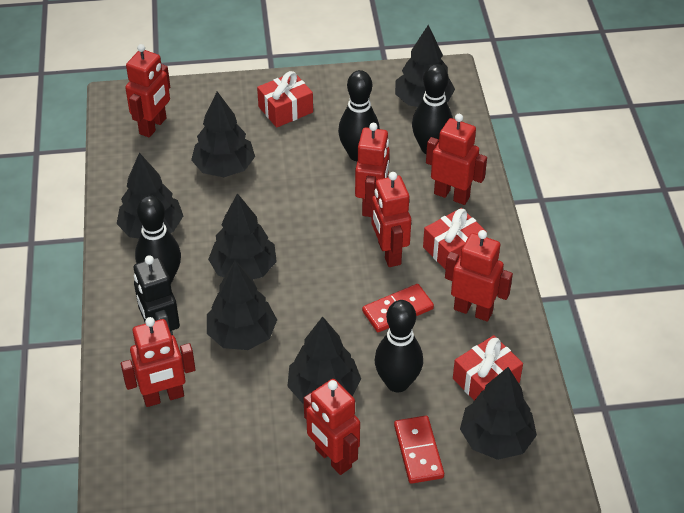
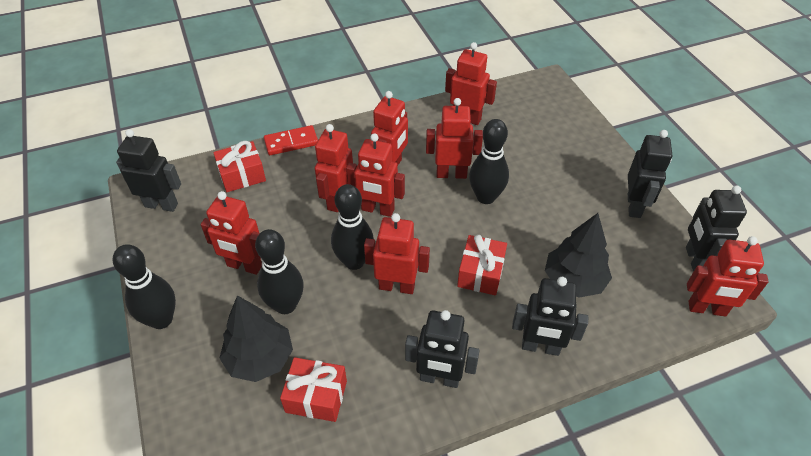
black robot: [134,255,180,335] = 1 -> [116,129,181,212] [405,310,480,388] [512,277,588,356] [628,130,672,218] [686,185,747,272] = 5
black tree: [117,153,183,239] [191,92,255,177] [207,260,277,350] [208,193,277,279] [287,316,361,404] [395,25,455,107] [460,367,537,460] = 7 -> [219,295,293,382] [545,213,612,298] = 2
red domino: [362,284,434,332] [394,416,444,484] = 2 -> [264,125,318,155] = 1
red robot: [121,317,195,407] [125,44,170,137] [303,379,360,475] [355,123,390,217] [371,172,411,267] [426,114,487,205] [445,230,513,322] = 7 -> [201,191,262,275] [315,124,353,212] [346,133,405,217] [364,213,430,294] [371,91,408,165] [426,98,483,179] [445,42,497,125] [687,236,769,317] = 8

